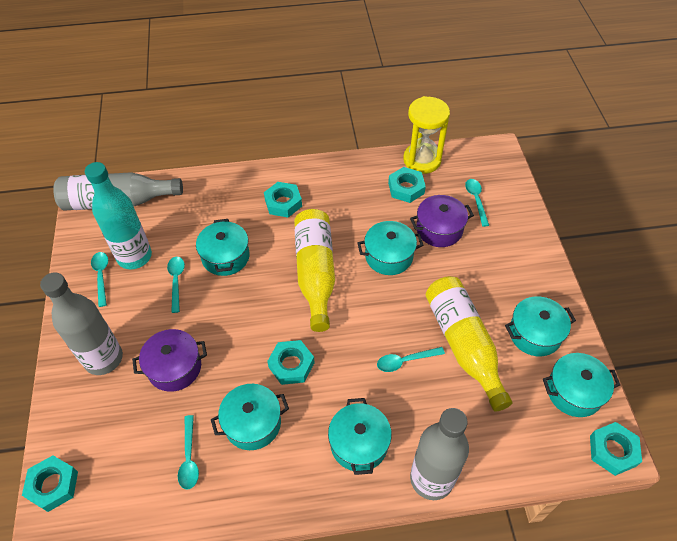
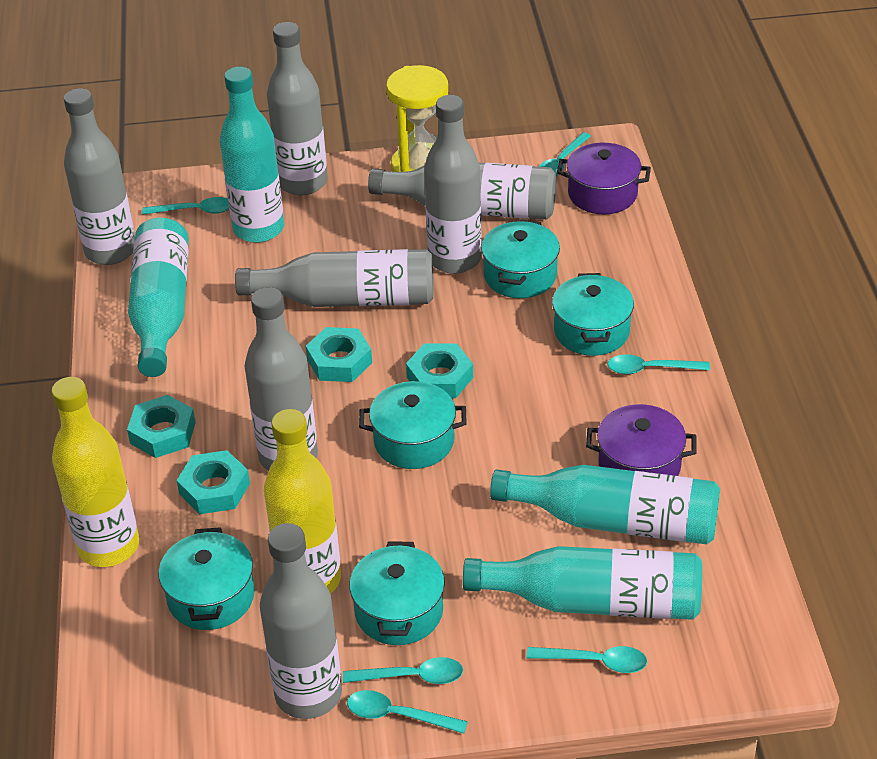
grey bottle: [40,272,123,375] [53,172,183,211] [410,408,469,500] = 3 -> [64,88,135,265] [235,249,434,307] [245,287,318,471] [260,523,342,719] [267,22,327,195] [368,163,556,219] [424,95,482,274] = 7
turquoise bottle: [85,162,152,270] = 1 -> [128,218,189,377] [220,67,284,243] [463,546,702,620] [490,465,720,544] = 4
turquoise nut: [22,456,78,512] [264,182,302,218] [267,340,315,385] [388,167,426,203] [590,422,642,476] = 5 -> [127,395,196,458] [177,450,250,514] [306,327,372,382] [406,344,473,398] = 4
turquoise pot: [196,219,250,276] [211,384,289,450] [328,398,392,475] [357,221,423,275] [505,296,576,356] [543,353,620,417] = 6 -> [158,527,255,630] [349,541,445,645] [359,381,467,469] [481,220,560,298] [552,273,634,356] = 5
turquoise spoon: [91,252,108,307] [167,257,185,313] [178,415,199,490] [377,347,445,372] [465,179,489,227] = 5 -> [142,197,229,215] [343,657,463,684] [347,690,468,734] [527,646,647,673] [539,132,591,176] [607,354,710,374] = 6

